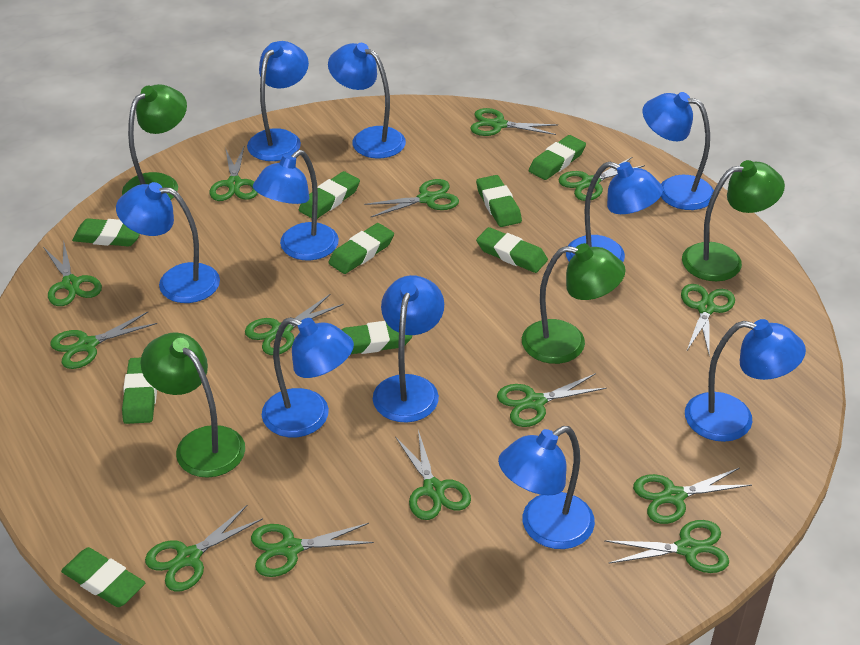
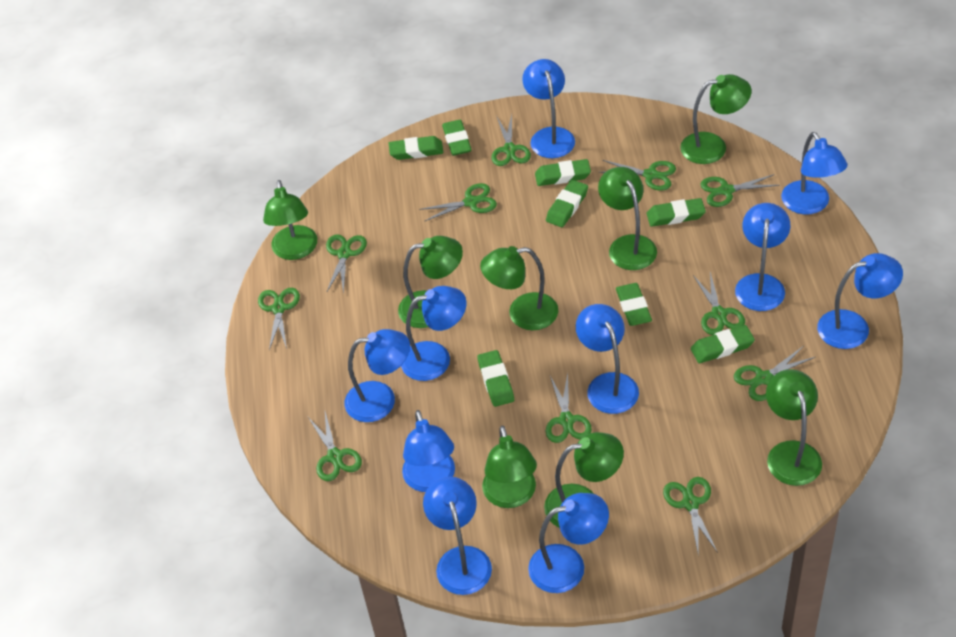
green eraser: [61,547,145,607] [72,218,140,247] [122,358,157,424] [299,171,360,219] [328,223,394,274] [342,321,412,354] [476,175,522,227] [476,227,548,273] [529,135,586,180] = 9 -> [389,136,443,160] [442,120,472,156] [477,350,514,407] [535,159,591,186] [546,180,588,227] [616,283,652,326] [647,198,706,227] [691,325,755,363] = 8
green lamp: [122,84,187,200] [141,333,245,478] [522,243,626,364] [682,160,785,281] = 4 -> [263,180,317,260] [398,236,463,328] [480,246,558,330] [482,426,537,508] [544,432,624,528] [598,167,657,270] [680,74,752,164] [766,369,822,486] = 8
green scissors: [43,243,102,306] [50,312,157,369] [145,505,263,592] [210,147,258,201] [245,294,344,355] [251,523,374,577] [364,179,459,217] [395,430,471,520] [470,108,558,136] [497,373,607,427] [559,157,645,201] [604,520,729,573] [633,468,752,524] [681,284,735,354] = 14 -> [258,288,300,350] [308,412,362,481] [326,235,367,294] [419,183,497,221] [491,115,531,166] [546,373,592,443] [599,160,676,191] [663,477,718,553] [693,272,745,335] [700,174,780,207] [734,346,815,401] = 11

